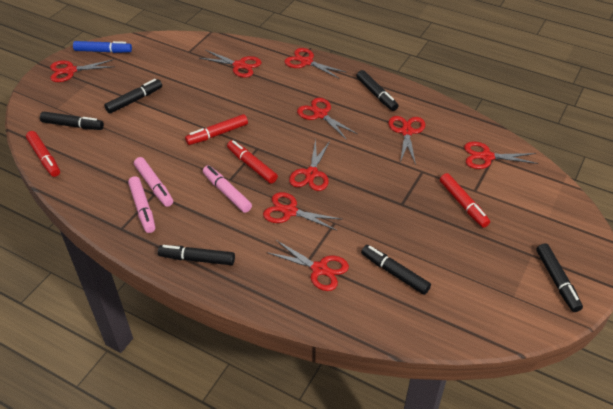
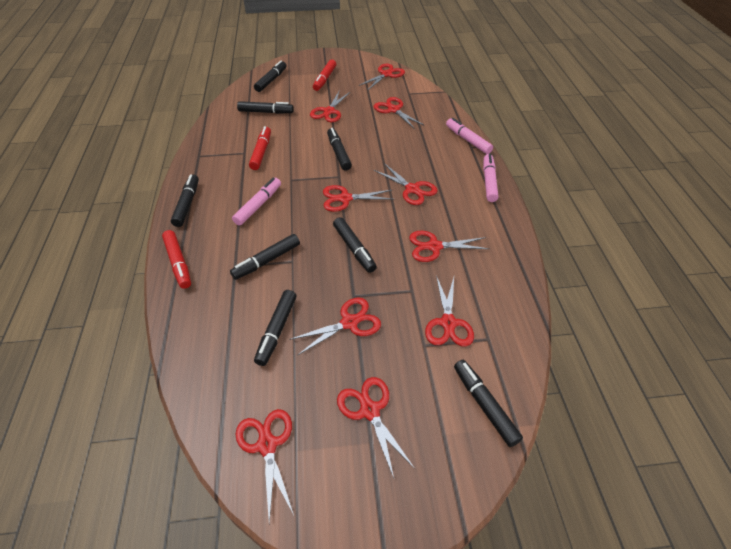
black marker: [40,112,104,130] [104,79,162,113] [158,245,235,265] [356,70,398,111] [361,245,431,295] [536,243,583,312] = 6 -> [171,174,199,227] [230,234,300,280] [237,101,294,114] [254,60,287,92] [254,290,296,366] [327,128,352,170] [333,217,377,273] [454,360,523,447] = 8
blue marker: [73,41,132,53] = 1 -> none = 0
red marker: [26,131,60,177] [185,114,248,145] [227,140,278,184] [440,173,490,228] = 4 -> [162,230,191,289] [249,126,271,170] [313,59,336,91] = 3
red scissors: [50,59,115,82] [199,50,262,78] [263,192,341,231] [267,240,349,291] [284,48,347,79] [289,139,330,191] [297,98,358,140] [388,116,425,165] [464,142,538,169] = 9 -> [236,409,294,523] [289,297,381,356] [310,91,351,122] [323,185,395,212] [337,377,415,478] [358,64,405,91] [374,97,425,129] [374,163,438,205] [409,231,489,262] [425,275,474,347] = 10

